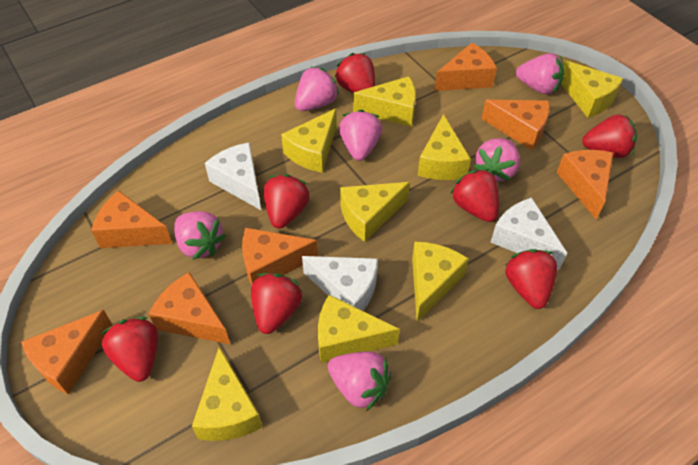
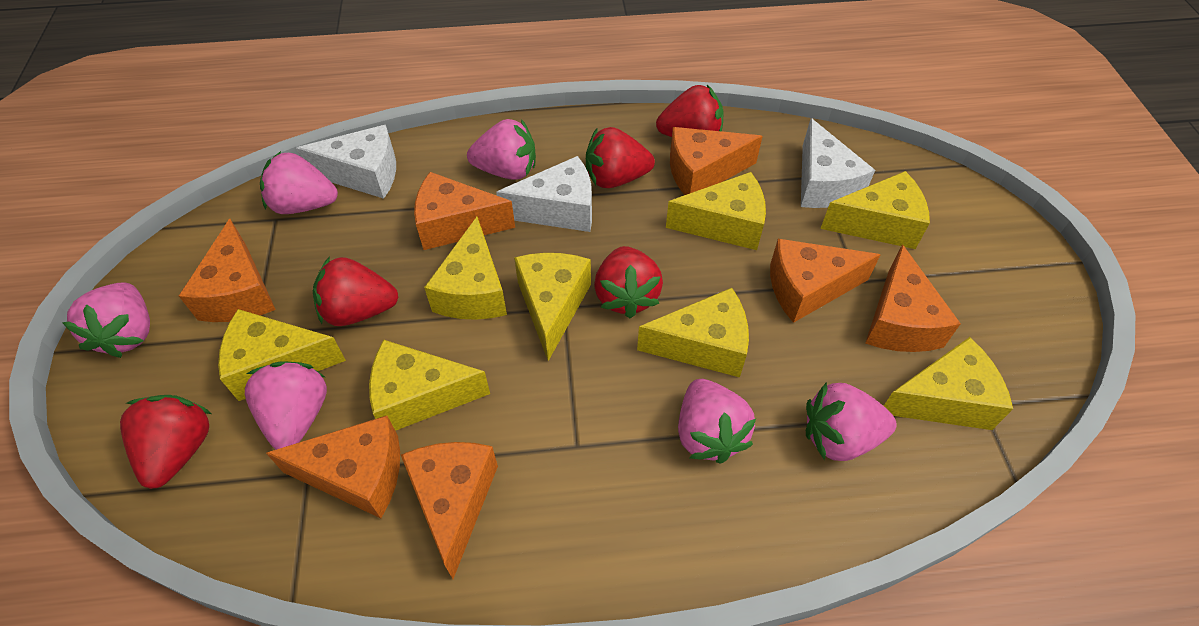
red strawberry: [101,317,158,382] [251,273,302,334] [264,174,310,229] [335,53,375,93] [450,169,499,222] [505,249,557,309] [582,114,637,158] = 7 -> [120,395,212,489] [313,257,398,326] [586,127,655,188] [594,246,663,318] [656,85,724,137] = 5

